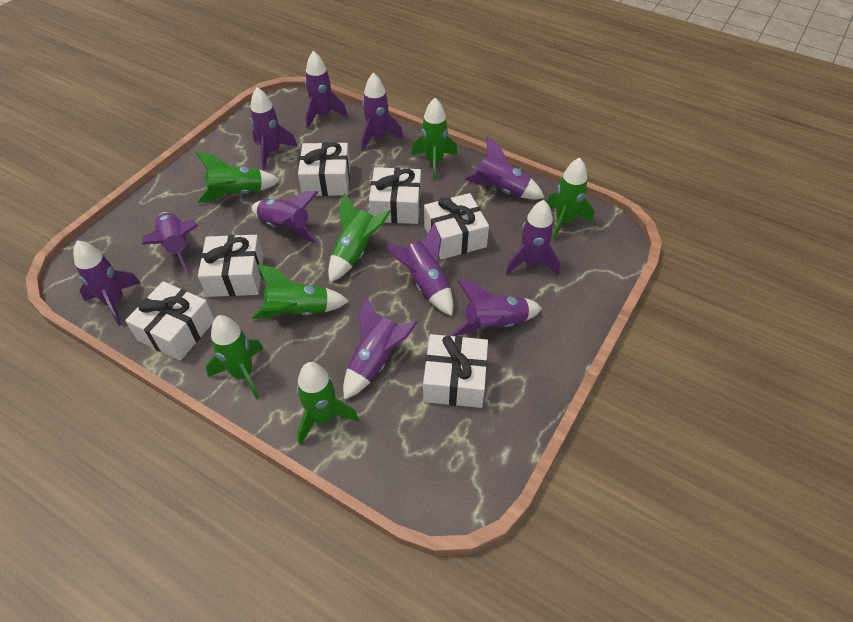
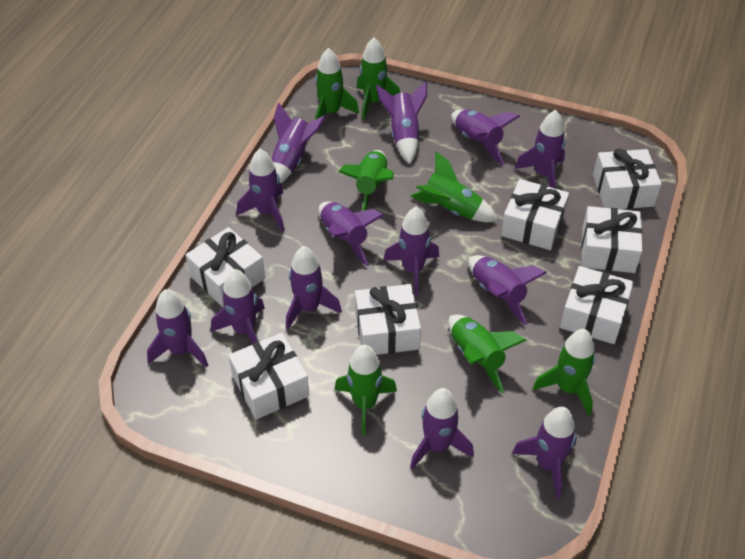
purple rocket: [73,240,141,326] [142,212,198,274] [250,87,298,169] [252,191,318,244] [305,51,348,129] [343,296,418,400] [361,72,404,151] [386,223,453,316] [452,280,542,336] [464,136,545,200] [506,200,560,276] = 11 -> [147,289,208,368] [211,269,265,344] [237,149,285,232] [271,103,326,184] [286,246,342,330] [319,202,384,266] [376,81,427,164] [383,207,439,295] [410,388,474,470] [451,109,520,165] [468,255,547,326] [512,407,577,498] [515,110,565,188] = 13
white gift: [125,281,214,361] [198,235,264,297] [298,142,350,196] [369,167,421,224] [423,334,488,408] [424,193,489,260] = 6 -> [186,227,265,307] [228,333,309,420] [355,284,421,355] [501,179,569,250] [560,266,634,344] [581,206,642,273] [593,149,662,209] = 7

